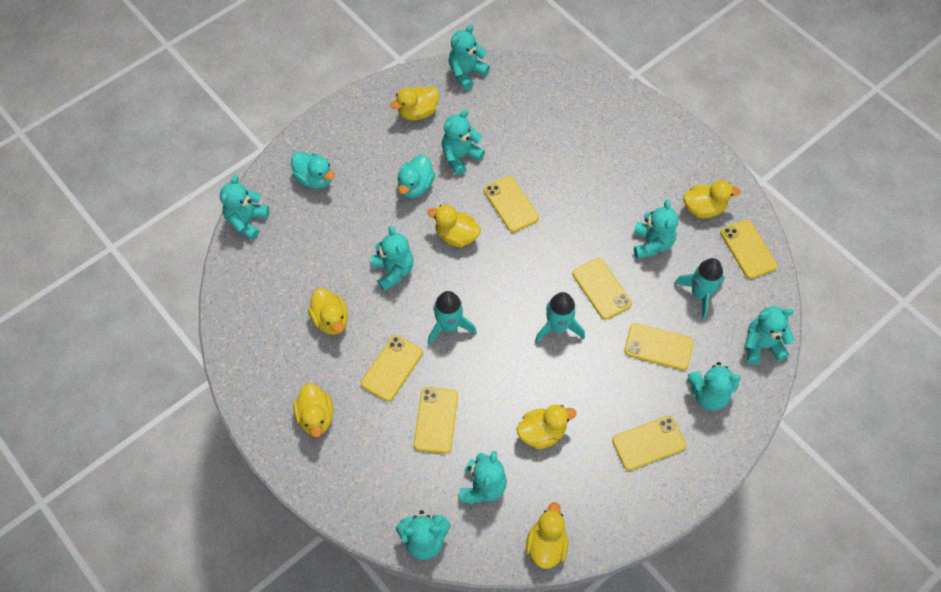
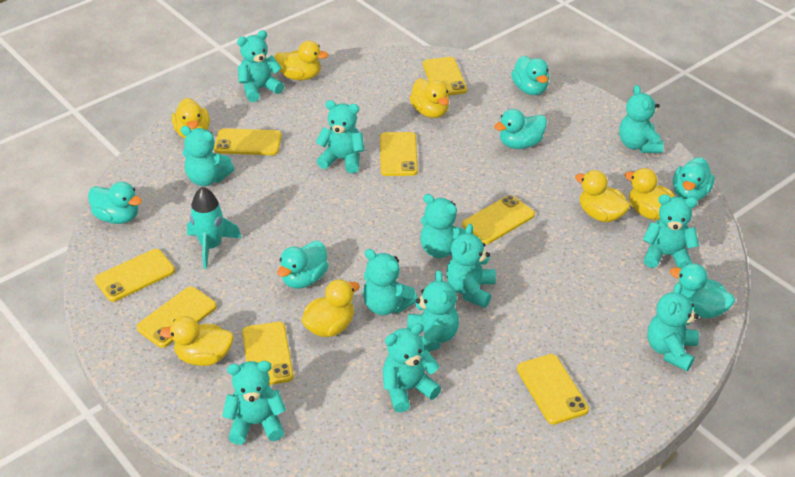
turquoise duck: [291,152,335,189] [398,155,435,198] = 2 -> [88,182,142,224] [277,241,329,289] [494,109,547,149] [511,56,549,95] [670,263,735,318] [673,157,715,201] = 6
turquoise rocket: [428,291,477,345] [535,292,585,343] [674,258,725,320] = 3 -> [187,187,242,269] = 1
turquoise teddy bear: [220,175,269,240] [371,226,414,291] [396,510,451,560] [442,110,485,175] [449,24,490,90] [460,451,507,504] [633,199,678,259] [688,362,741,411] [745,306,794,364] = 9 -> [181,126,234,186] [222,361,286,445] [237,30,284,102] [316,100,365,173] [363,249,418,315] [383,323,441,413] [407,270,459,352] [420,194,466,258] [446,224,496,308] [619,85,664,153] [643,194,699,269] [647,282,699,371] = 12
yellow phone: [361,335,423,401] [414,387,458,454] [484,176,539,232] [572,258,632,320] [612,416,686,471] [624,323,694,370] [720,220,778,279] = 7 -> [94,249,175,302] [136,286,217,348] [214,128,282,155] [242,322,293,385] [380,132,418,176] [423,57,467,96] [462,195,535,244] [517,354,589,425] = 8

